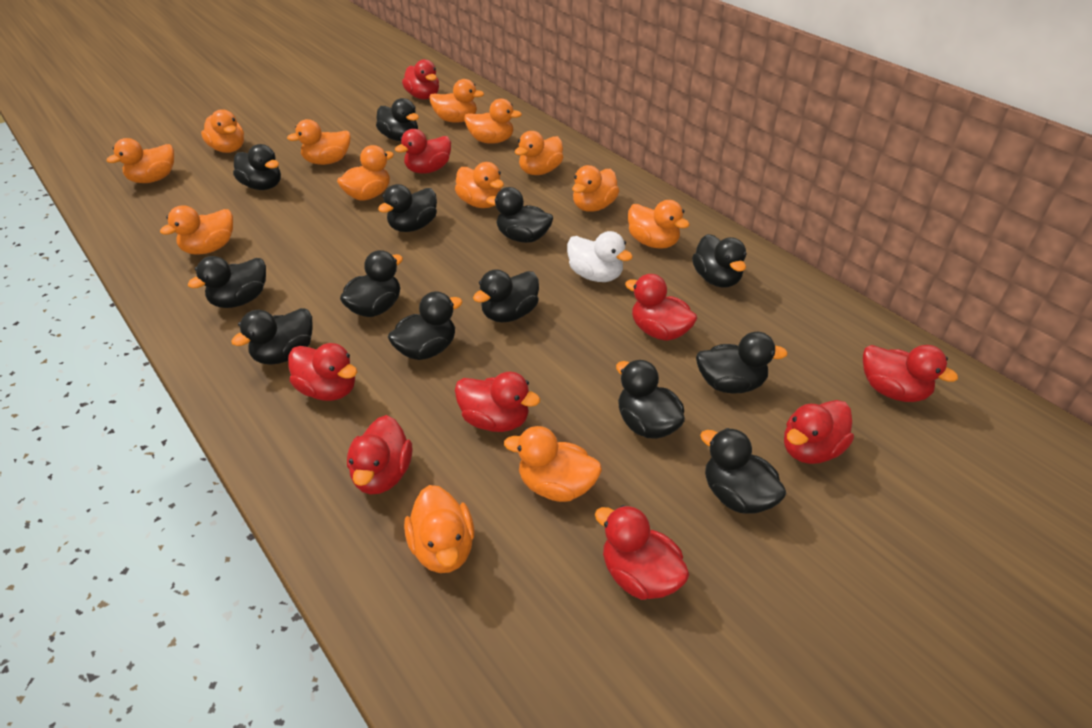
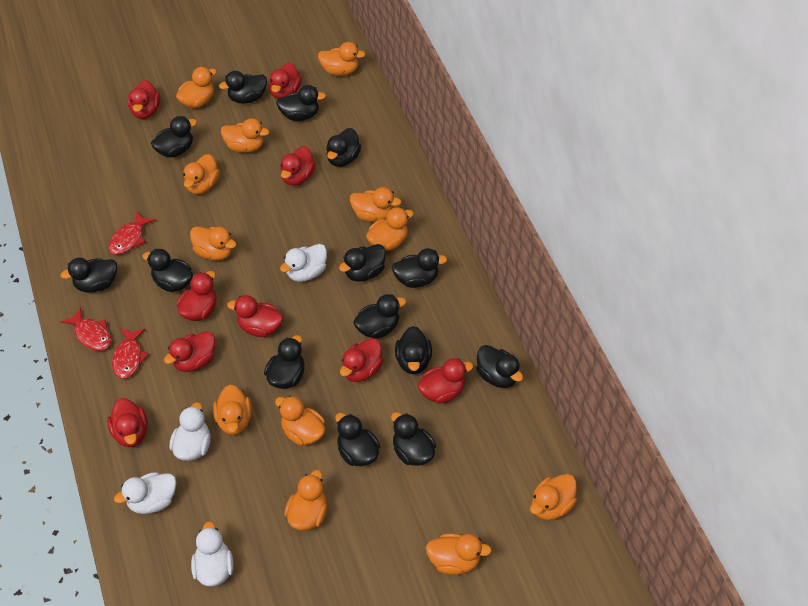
black duck: [188,256,266,308] [231,308,312,365] [233,144,281,190] [340,250,403,317] [376,98,419,141] [378,184,437,232] [388,291,462,360] [473,269,539,322] [486,187,553,243] [616,360,685,439] [692,234,747,288] [696,332,788,394] [700,428,786,514] = 13 -> [60,258,117,293] [143,249,193,292] [151,116,197,157] [219,71,267,104] [264,335,305,389] [276,85,326,121] [326,128,361,167] [335,413,380,466] [339,244,386,282] [353,294,406,339] [391,412,436,466] [392,248,447,288] [395,326,432,374] [476,345,523,388] = 14
orange duck: [107,138,174,183] [160,205,233,255] [201,109,244,153] [287,119,350,165] [337,145,394,201] [404,485,474,573] [430,79,484,123] [455,162,504,208] [464,98,522,144] [504,426,602,502] [515,131,563,175] [572,165,619,212] [628,200,690,249] = 13 -> [176,67,217,108] [183,154,220,194] [190,226,236,261] [213,385,252,435] [221,118,269,153] [275,396,325,446] [284,470,327,531] [318,42,366,76] [350,187,401,222] [366,207,414,251] [426,533,492,575] [530,474,577,520] = 12
red fish: none = 0 -> [61,307,111,351] [108,212,155,255] [112,328,149,379] = 3
white duck: [567,231,633,282] = 1 -> [114,472,176,514] [170,402,211,461] [191,521,233,587] [280,244,327,282] = 4

